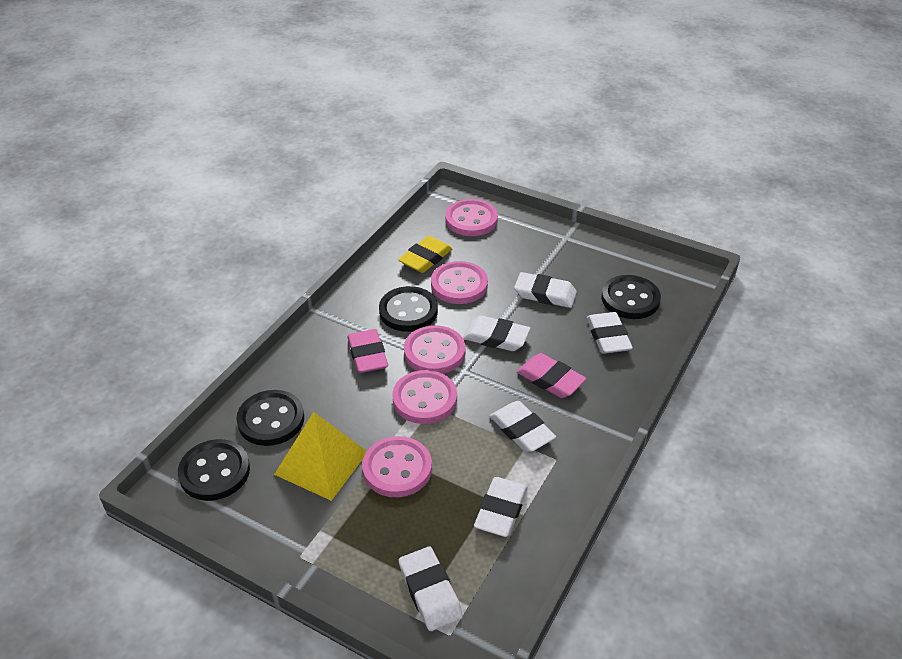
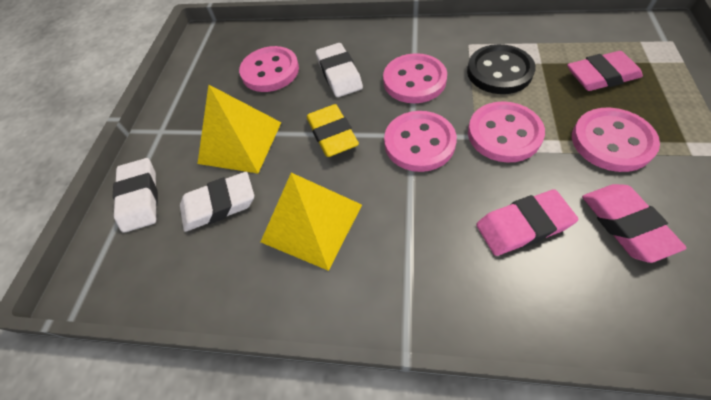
black button: [178,439,250,501] [236,390,304,446] [379,286,438,332] [602,275,661,319] = 4 -> [467,44,536,94] = 1
pink eraser: [347,329,388,373] [517,353,586,398] = 2 -> [476,189,578,256] [567,51,643,91] [582,184,686,263] = 3
white eraser: [399,547,463,631] [463,316,530,351] [474,477,528,537] [490,401,556,453] [514,272,577,308] [587,312,633,354] = 6 -> [113,158,158,233] [180,172,254,232] [316,43,363,97] = 3
yellow pyramid: [274,412,367,501] = 1 -> [198,85,282,173] [261,173,362,271] = 2

